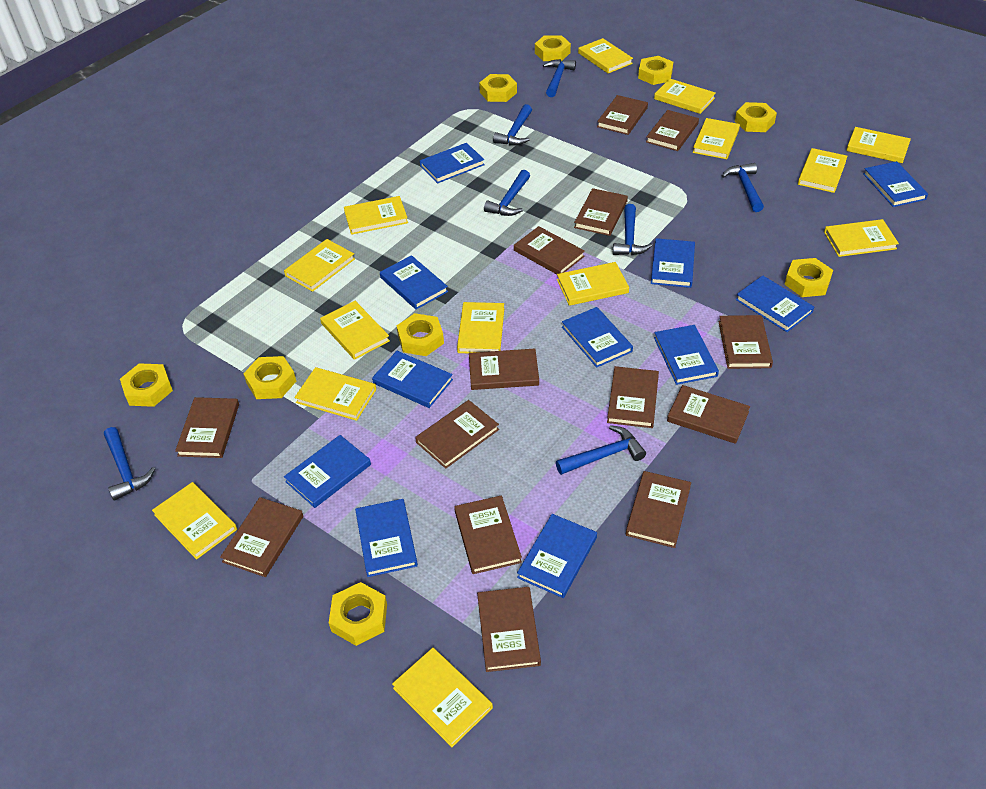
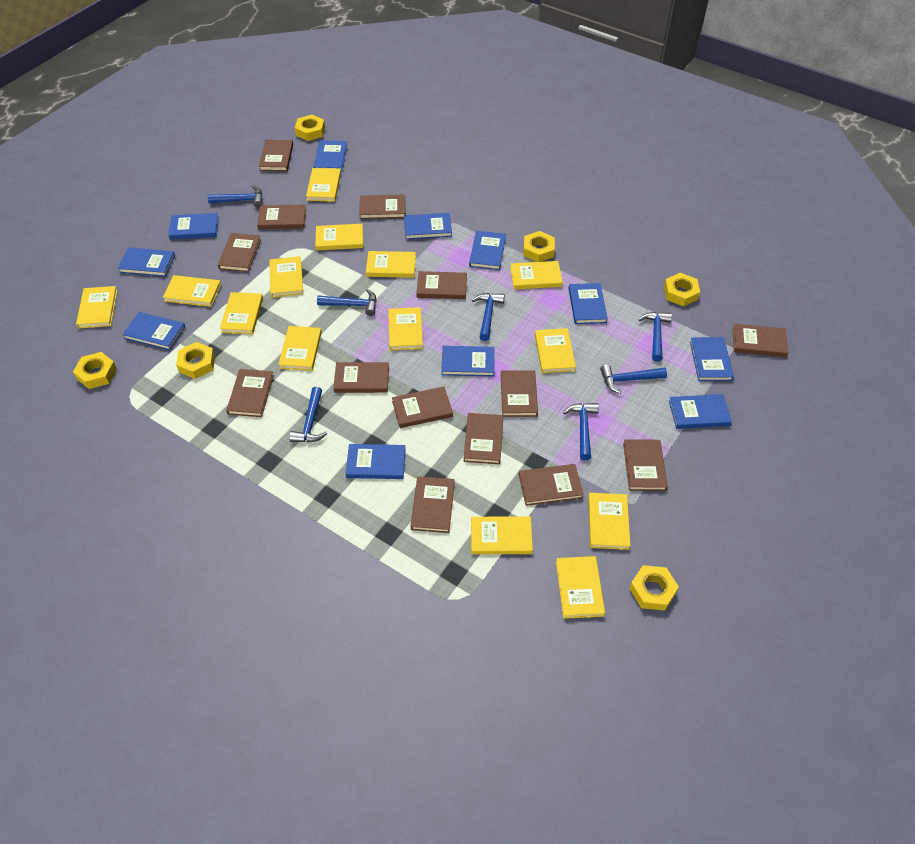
yellow nut: [120,363,173,407] [243,356,296,399] [329,582,387,646] [397,313,444,356] [479,74,517,102] [535,35,571,61] [638,56,673,85] [735,102,777,132] [784,258,833,297] = 9 -> [73,352,117,389] [176,342,215,379] [295,115,325,141] [523,231,555,262] [629,565,679,611] [664,273,700,306] = 6

